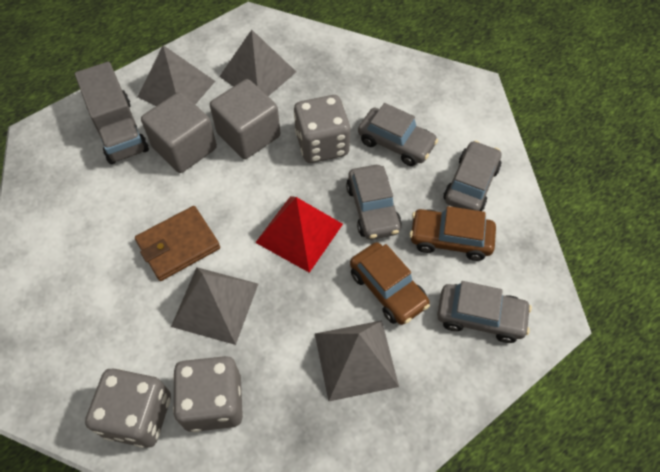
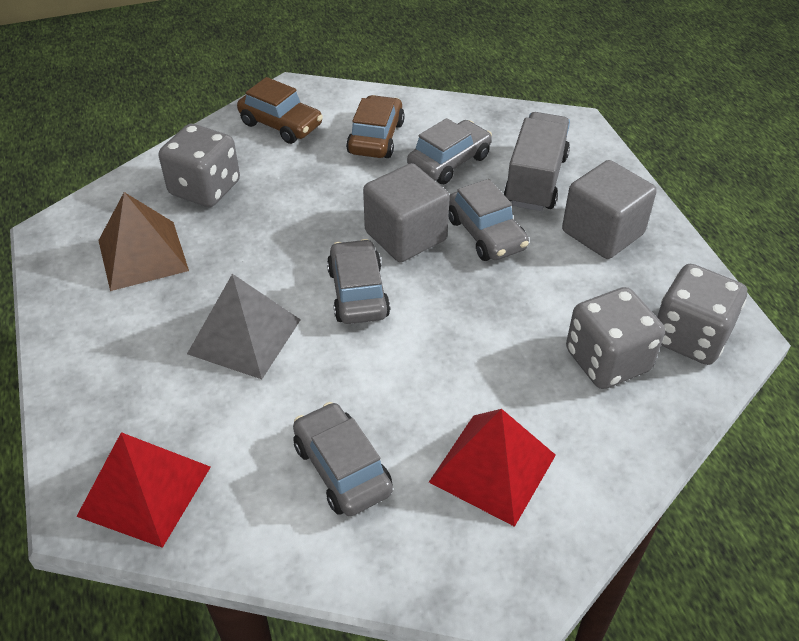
brown pyramid: none = 0 -> [98,192,189,291] = 1
brown wallet: [135,206,220,281] = 1 -> none = 0
grey pyramid: [138,45,215,106] [171,267,258,345] [219,30,296,96] [315,321,399,402] = 4 -> [187,274,301,379] = 1
red pyramid: [255,196,343,273] = 1 -> [76,432,211,548] [429,409,556,527] = 2

